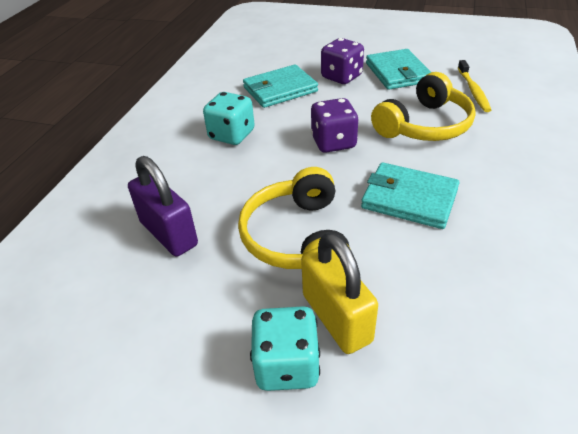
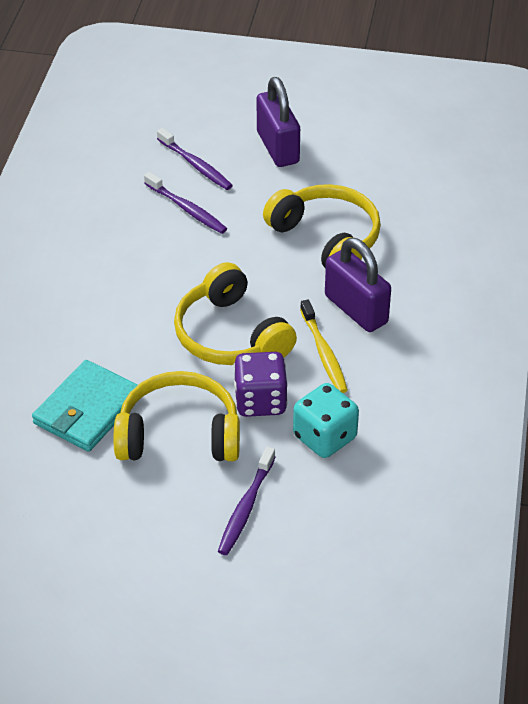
purple dice: [311,98,359,153] [321,38,364,84] = 2 -> [234,352,288,417] = 1
purple padlock: [128,156,198,257] = 1 -> [257,77,300,167] [325,238,391,332] = 2
purple toothbrush: none = 0 -> [144,172,227,234] [157,128,233,190] [218,447,275,555] = 3
turquoise dice: [203,92,255,145] [250,306,320,391] = 2 -> [293,383,359,458] = 1
turquoise wallet: [243,64,318,108] [361,162,460,229] [366,49,431,90] = 3 -> [32,360,138,452] = 1
yellow headphones: [238,167,351,269] [371,72,476,141] = 2 -> [114,371,240,461] [174,262,297,365] [263,184,381,269] = 3
yellow padlock: [301,233,378,354] = 1 -> none = 0

